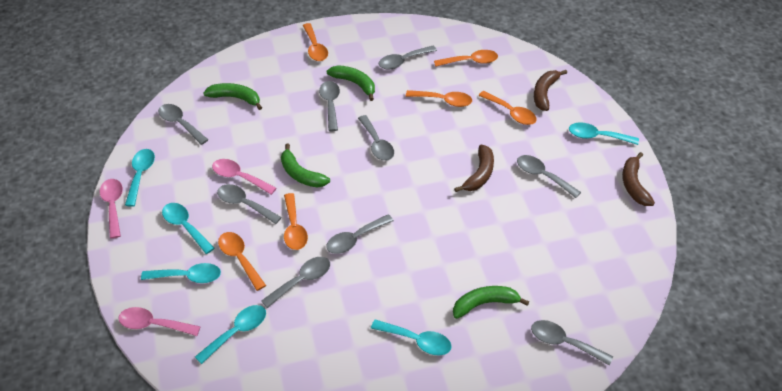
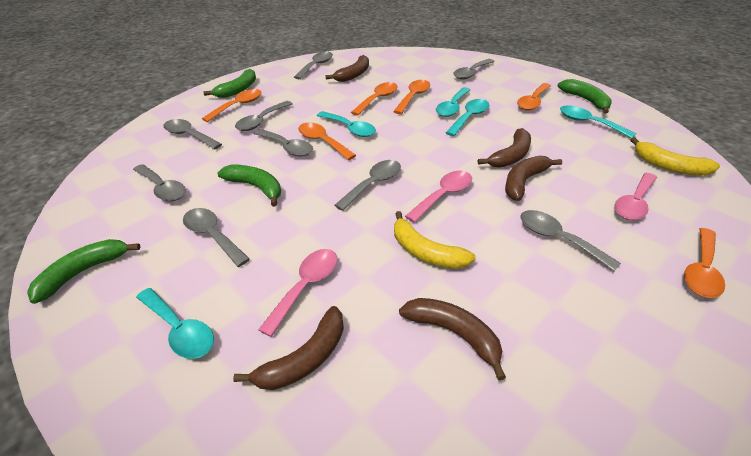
brown banana: [454,145,494,192] [534,70,567,111] [622,152,655,206] = 3 -> [233,306,344,390] [326,55,369,82] [399,298,506,380] [478,128,531,168] [505,156,562,201] = 5
turquoise spoon: [125,149,155,207] [141,263,221,283] [162,203,215,254] [195,305,266,364] [371,319,451,355] [569,122,639,145] = 6 -> [136,288,214,359] [317,111,376,137] [436,87,470,117] [446,99,489,136] [560,106,636,138] = 5
yellow banana: none = 0 -> [394,211,476,269] [630,137,720,175] = 2

